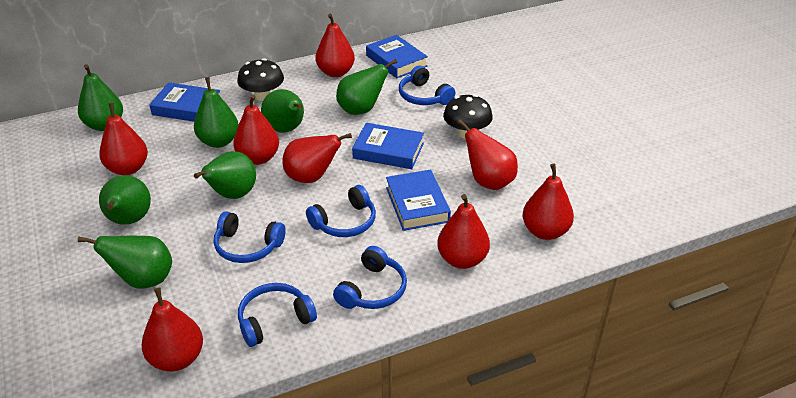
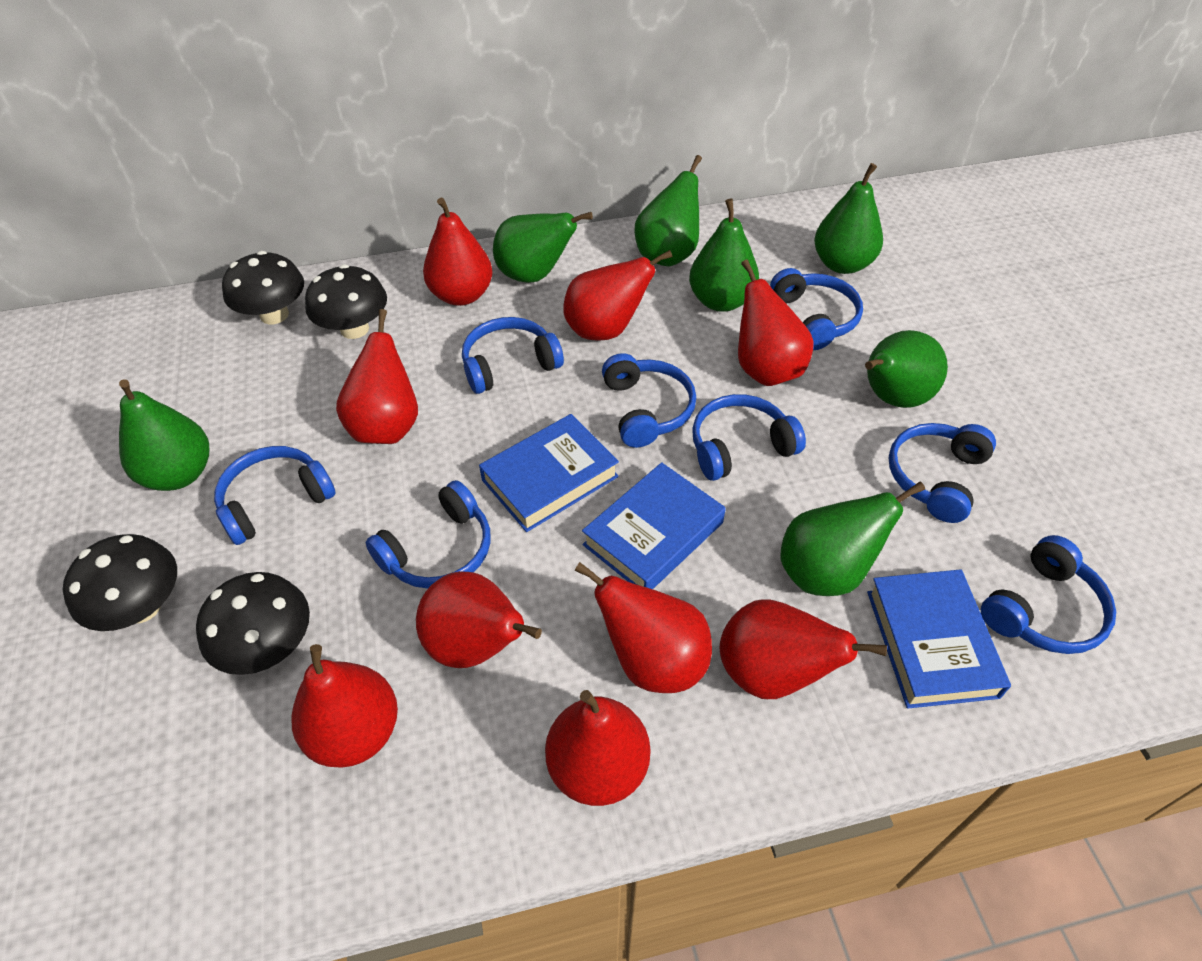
black mushroom: [237,58,284,101] [443,94,493,139] = 2 -> [63,534,177,631] [196,572,310,675] [222,251,304,324] [305,264,387,339] = 4
blue book: [149,82,220,122] [352,123,424,169] [366,35,428,78] [386,169,451,231] = 4 -> [479,414,619,532] [582,462,726,589] [867,569,1011,708] = 3
blue headphones: [214,211,286,263] [238,283,317,347] [306,185,376,237] [333,246,407,309] [399,66,455,105] = 5 -> [214,446,336,545] [366,480,491,589] [462,317,564,394] [602,353,696,448] [692,394,806,481] [770,268,863,350] [889,423,996,523] [981,535,1116,654] = 8
red pear: [99,103,148,175] [141,287,203,371] [233,95,279,165] [282,133,352,183] [315,14,355,77] [437,194,490,269] [457,119,518,190] [523,163,574,240] = 8 -> [291,644,398,768] [336,309,418,444] [416,571,542,668] [423,198,493,306] [545,690,650,806] [563,250,672,341] [574,562,712,693] [720,599,887,699] [738,260,814,386] = 9

